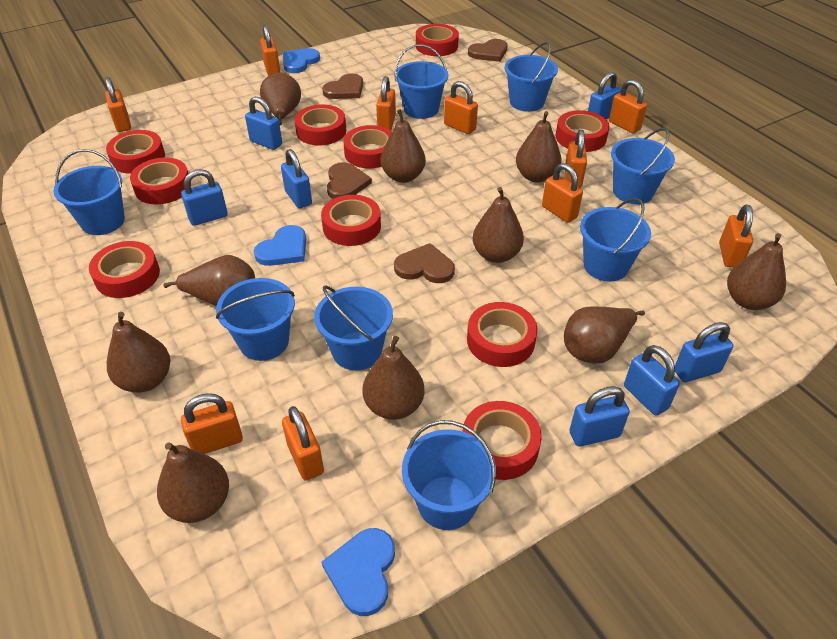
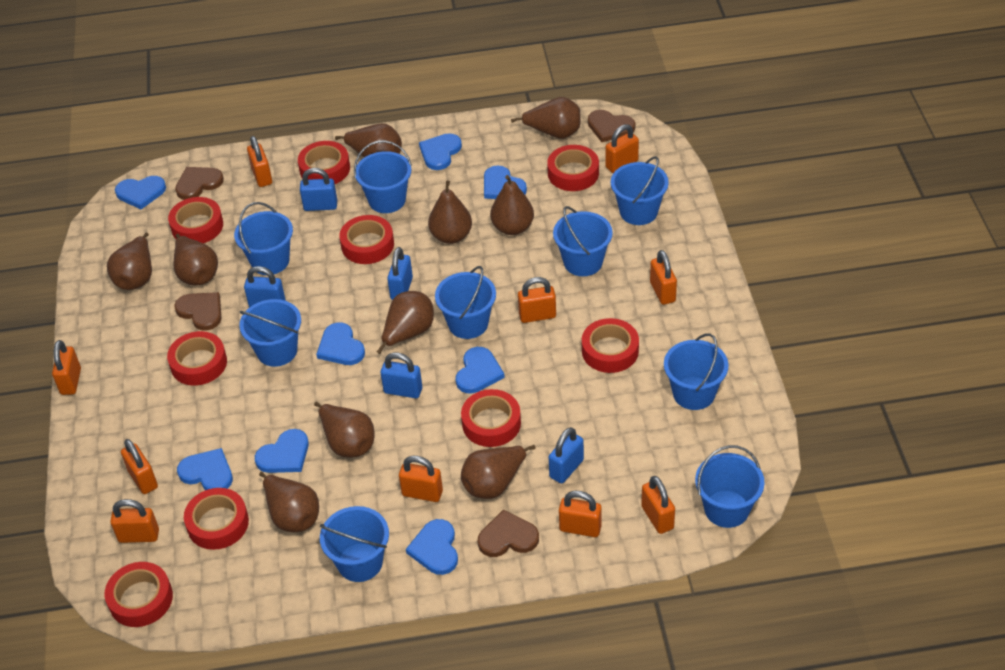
blue bucket: [53,149,125,235] [216,278,295,361] [314,286,393,370] [395,44,448,119] [402,420,496,530] [504,42,558,112] [580,198,651,282] [611,128,675,204] = 8 -> [234,202,293,275] [239,299,301,367] [320,506,389,582] [354,140,412,213] [435,266,496,339] [553,206,613,276] [611,156,669,225] [664,333,729,410] [695,445,765,528] = 9
blue heart: [254,225,306,266] [283,48,320,73] [321,528,395,616] = 3 -> [115,176,166,209] [177,448,233,490] [255,429,309,473] [316,322,365,365] [406,519,458,575] [419,133,462,170] [455,347,505,393] [484,165,527,199] = 8
blue padlock: [181,169,228,226] [245,97,282,150] [281,149,312,208] [570,386,630,447] [588,72,621,119] [624,345,680,416] [675,322,733,382] = 7 -> [244,266,285,307] [300,168,337,211] [381,353,422,398] [387,247,413,300] [549,427,584,484] = 5
red tape: [89,241,160,298] [106,130,165,174] [130,157,191,205] [294,104,346,146] [321,195,381,246] [343,125,392,169] [416,24,459,56] [463,401,542,480] [467,302,538,367] [555,110,610,152] = 10 -> [105,562,173,627] [167,331,227,386] [168,197,223,243] [184,488,249,550] [298,141,350,184] [339,215,394,264] [461,389,521,447] [547,145,599,191] [582,318,639,373] = 9

